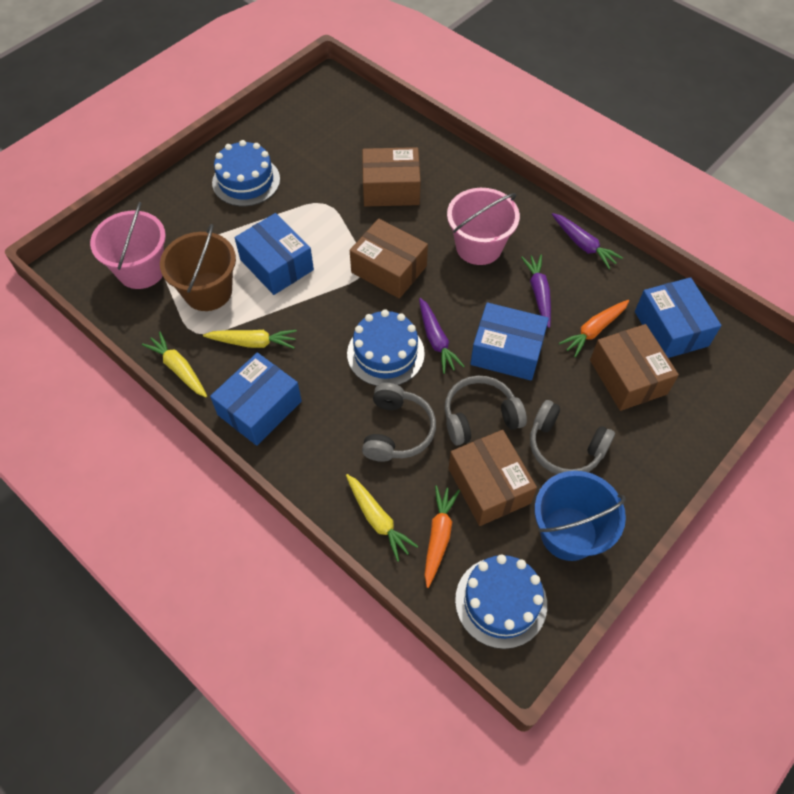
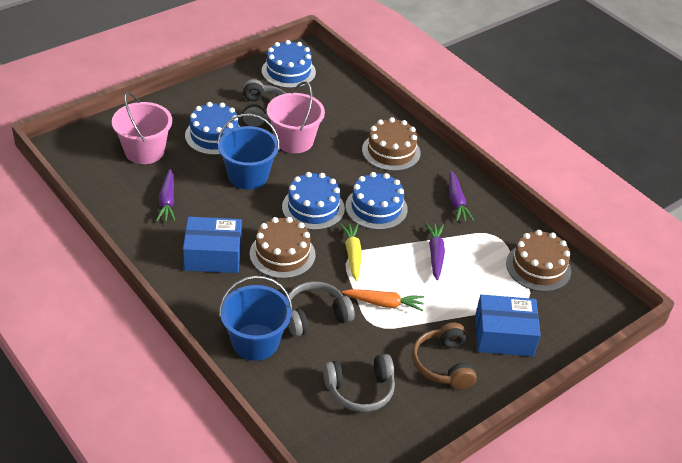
blue box: [210,353,302,446] [235,213,314,295] [470,303,549,381] [635,277,722,358] = 4 -> [183,217,242,273] [475,295,541,356] = 2
blue bucket: [535,471,626,561] = 1 -> [217,114,280,190] [219,276,293,361] = 2
blue cake: [212,140,280,206] [347,310,425,386] [455,554,547,649] = 3 -> [185,102,241,155] [262,40,316,88] [282,172,345,230] [345,172,408,230] = 4
brown box: [350,219,428,299] [362,147,421,207] [449,430,537,526] [590,324,679,411] = 4 -> none = 0
brown bucket: [160,224,236,311] = 1 -> none = 0
brown cake: none = 0 -> [250,217,316,279] [362,117,421,171] [506,230,571,292] = 3
brown headphones: none = 0 -> [412,322,477,389] = 1
orange carrot: [424,485,460,588] [559,300,629,358] = 2 -> [342,289,424,311] = 1
yellow carrot: [142,332,207,397] [203,330,297,349] [346,474,418,562] = 3 -> [340,223,362,281] = 1

